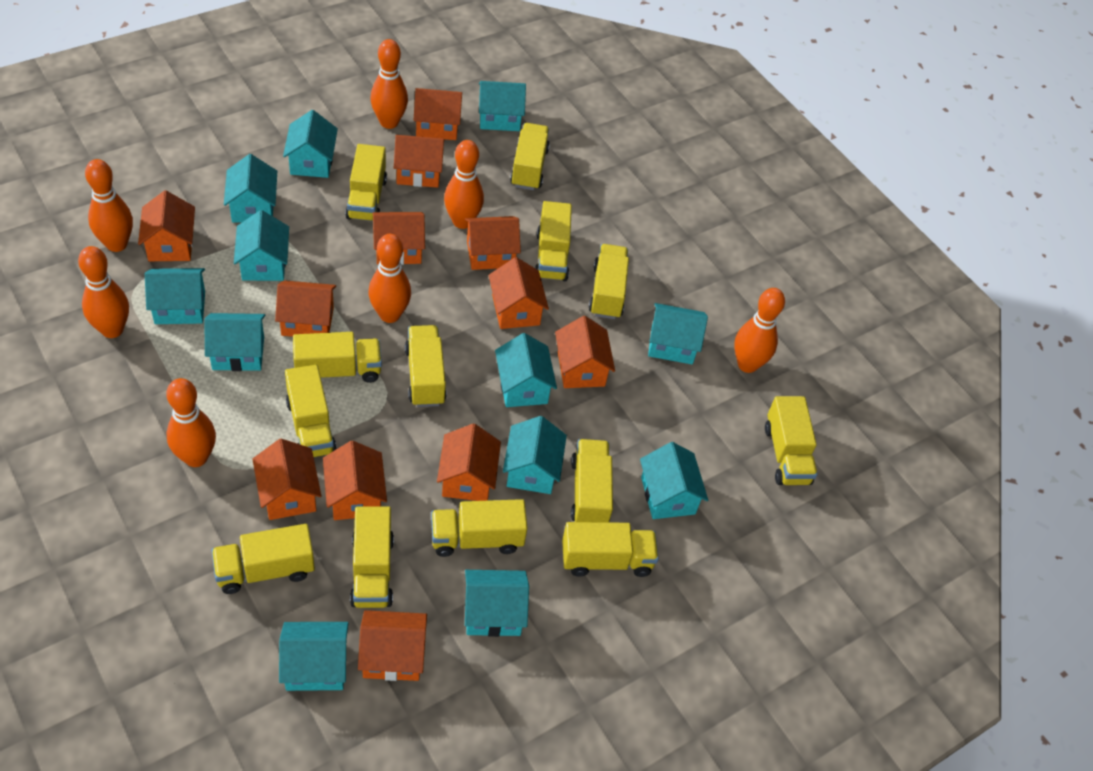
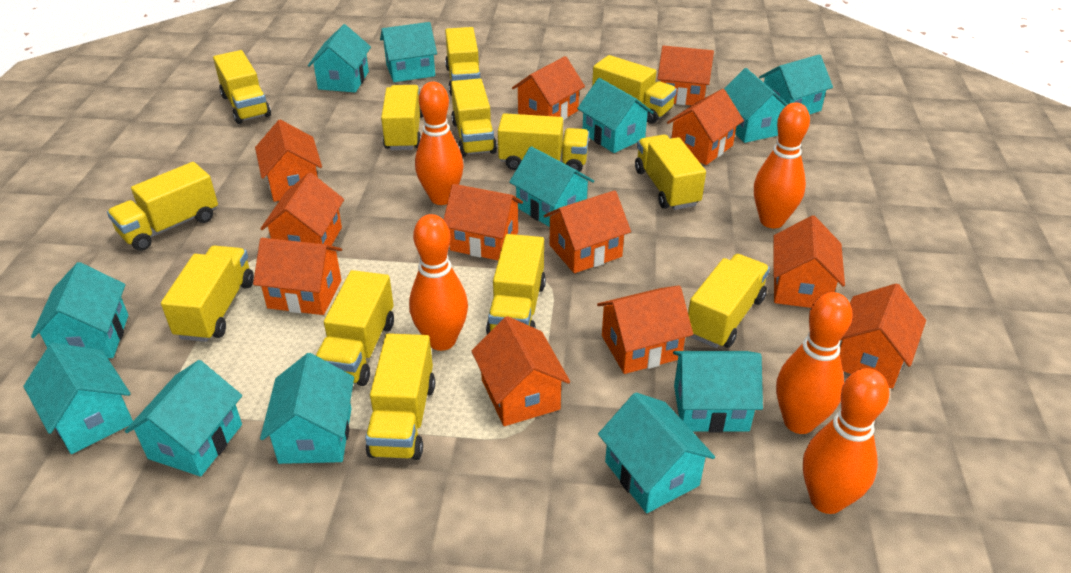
orange bowling pin: [78,246,129,338] [85,159,133,252] [166,378,216,467] [369,234,411,323] [370,39,408,129] [444,140,484,229] [734,288,785,373] = 7 -> [409,214,468,351] [415,82,464,205] [754,102,810,228] [776,292,853,434] [803,368,889,514] = 5

